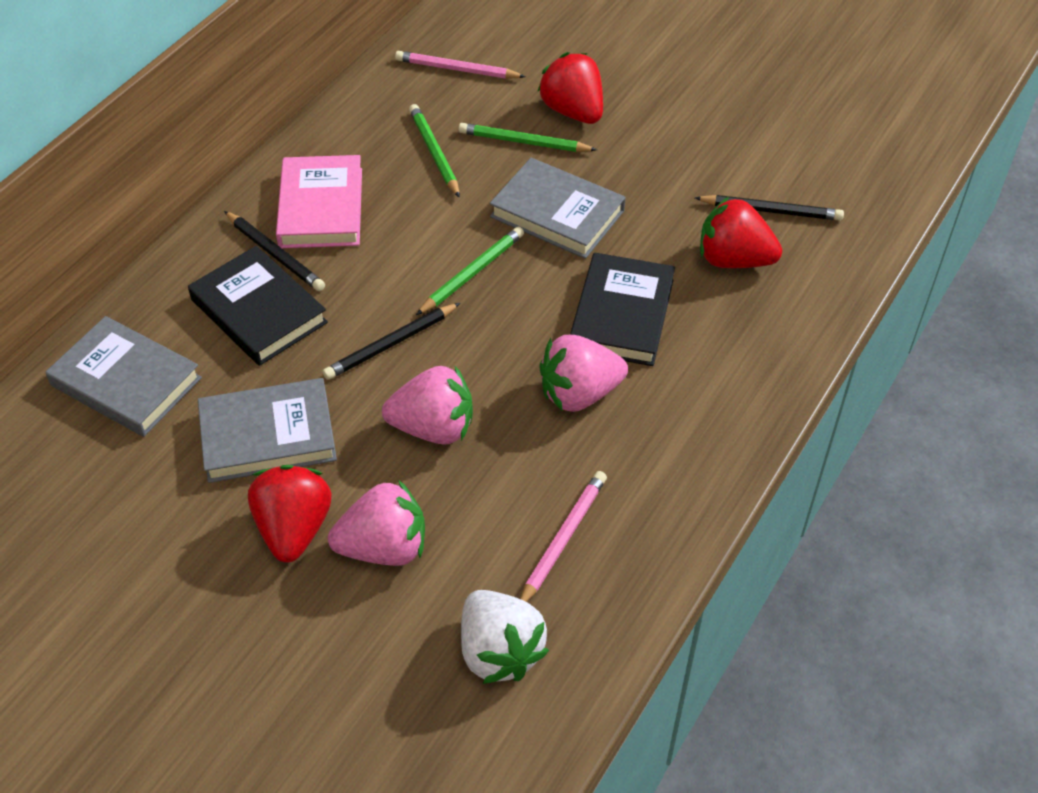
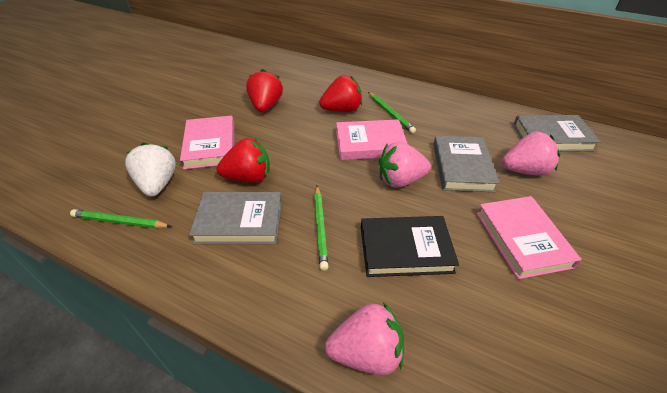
black book: [188,246,328,366] [570,253,675,366] = 2 -> [361,216,459,277] = 1
black pencil: [224,211,325,291] [323,303,460,380] [695,195,844,221] = 3 -> none = 0
pink book: [276,155,362,248] = 1 -> [180,116,234,169] [336,119,407,160] [477,196,582,279] = 3
pink pencil: [395,51,526,79] [520,471,607,602] = 2 -> none = 0

